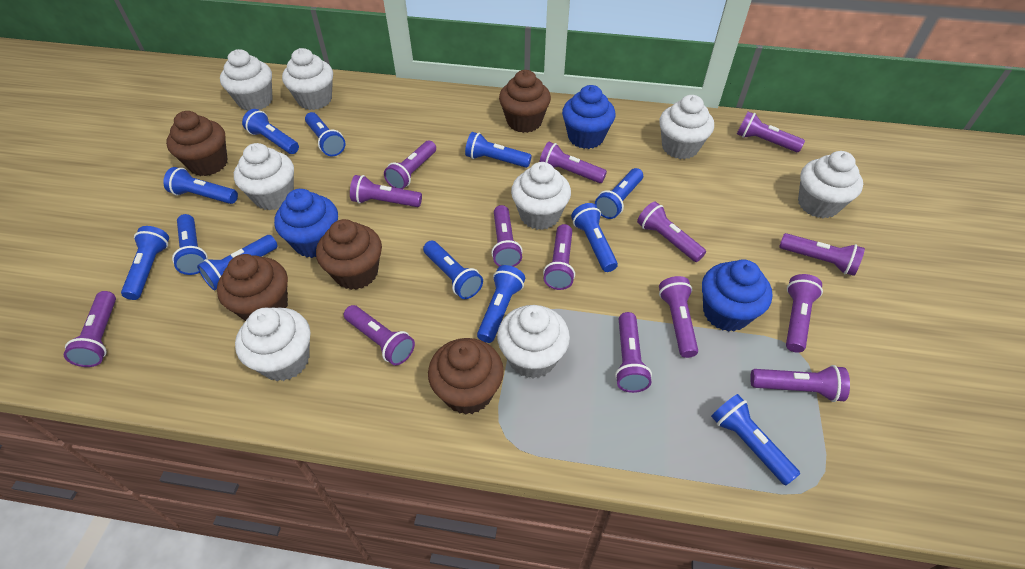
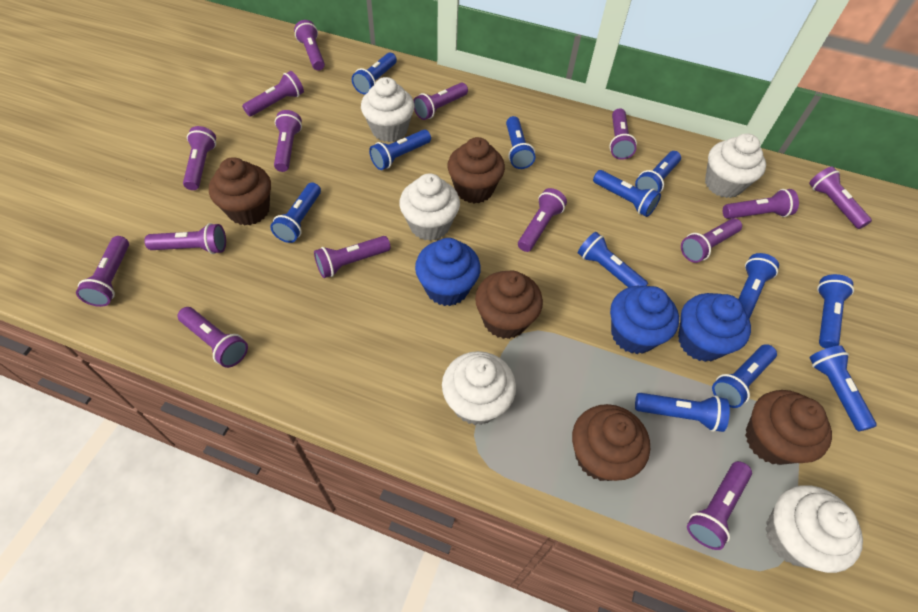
purple flashlight: [64,291,116,367] [344,305,415,366] [350,175,422,207] [384,141,436,189] [491,205,523,267] [540,142,607,183] [543,224,575,290] [615,312,652,393] [637,201,706,262] [659,276,698,358] [737,111,805,152] [750,365,850,402] [779,233,865,276] [786,274,823,353] = 14 -> [76,236,129,307] [144,223,226,254] [178,307,248,368] [183,126,216,190] [242,71,304,116] [274,110,302,172] [294,20,325,71] [314,236,391,278] [413,83,468,120] [518,188,567,252] [609,108,637,160] [681,218,742,263] [687,461,752,550] [723,189,799,219] [809,167,872,229] = 15
white cupcake: [220,49,273,111] [234,143,294,210] [235,307,310,381] [282,48,333,110] [497,305,570,378] [511,162,571,230] [660,95,714,159] [798,151,863,218] = 8 -> [361,77,414,142] [399,173,460,241] [442,351,516,425] [705,133,766,198] [765,485,863,573] = 5

